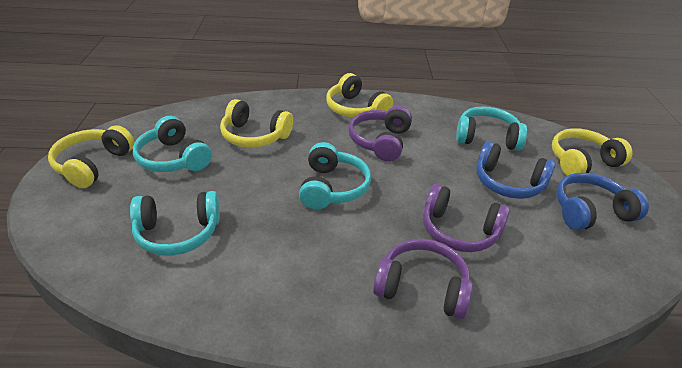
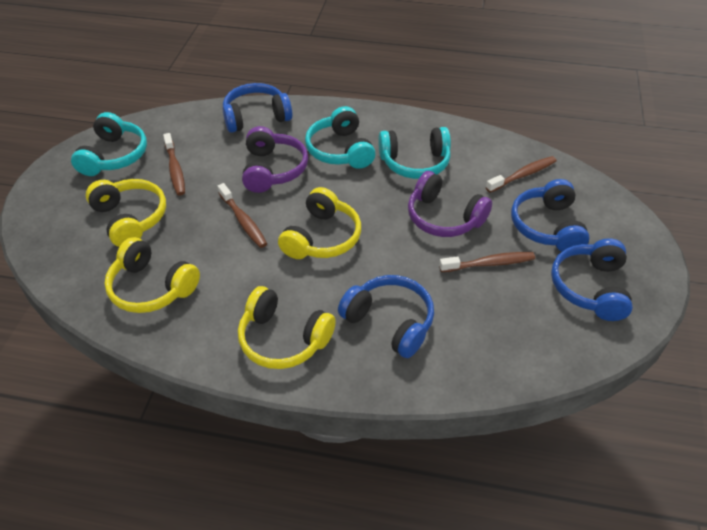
blue headphones: [476,141,556,199] [556,173,649,231] = 2 -> [222,83,292,133] [338,275,434,358] [511,179,590,252] [551,238,633,321] = 4
brown toothbrush: none = 0 -> [163,133,185,195] [218,183,267,248] [439,252,535,272] [486,156,557,193] = 4
purple headphones: [348,106,412,162] [373,239,473,319] [423,184,510,252] = 3 -> [242,126,308,193] [408,171,492,237] = 2
turquoise headphones: [130,191,220,256] [133,116,212,172] [299,142,371,210] [456,106,527,151] = 4 -> [71,112,147,176] [305,106,375,169] [378,127,451,179] = 3

